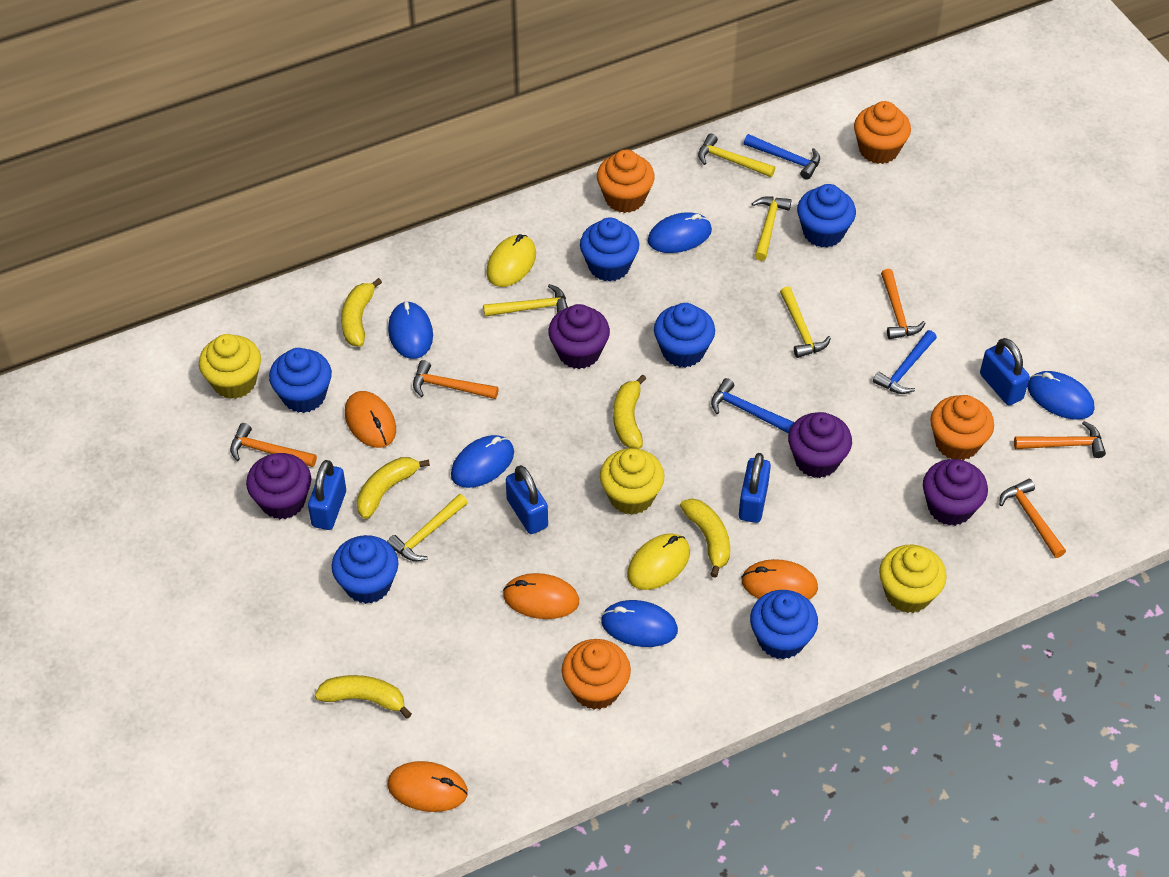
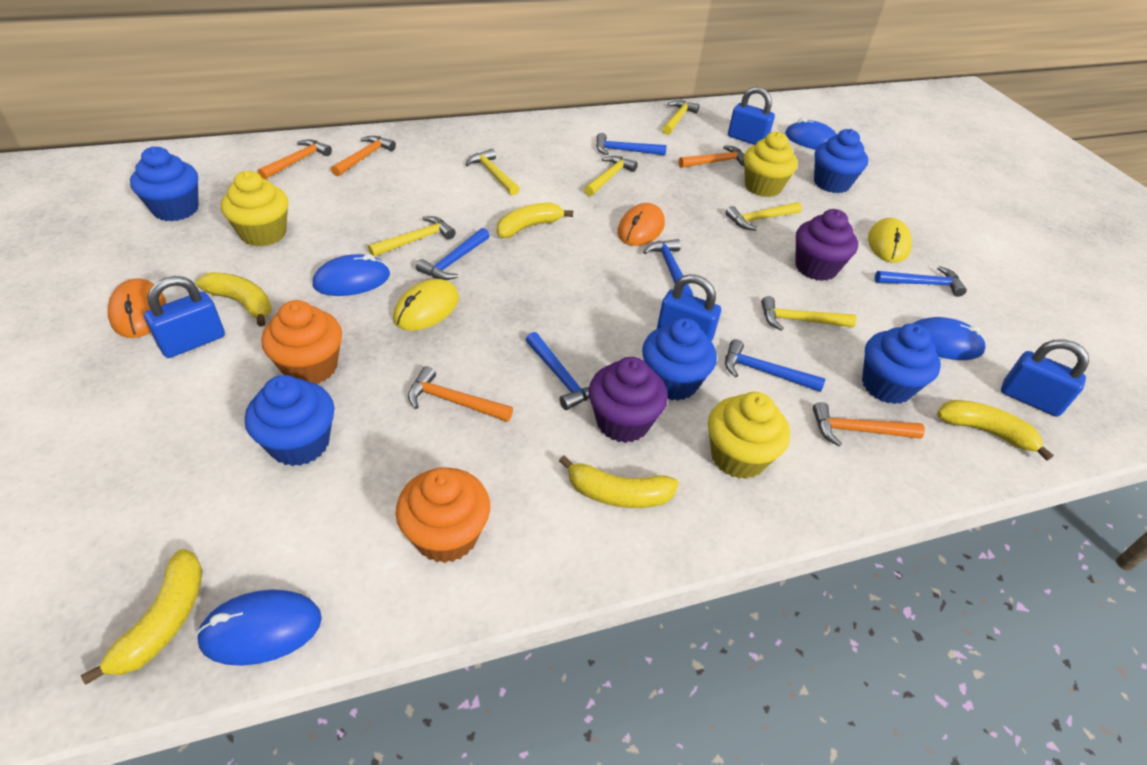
blue cupcake: [269,348,332,413] [332,535,398,604] [580,217,639,282] [654,303,715,368] [750,590,818,660] [797,184,856,248] = 6 -> [130,146,199,221] [245,375,334,466] [642,318,717,401] [814,129,868,193] [862,324,941,404] = 5
blue hammer: [711,378,794,434] [744,134,820,180] [873,330,937,394] = 3 -> [416,228,490,280] [526,332,589,410] [596,133,667,156] [643,239,693,295] [725,339,825,392] [875,266,967,297] = 6
blue mouse: [388,301,433,359] [451,435,514,488] [601,600,678,647] [648,212,712,253] [1027,371,1094,420] = 5 -> [196,589,322,666] [313,254,390,296] [785,118,837,150] [912,317,986,360] = 4
orange cupcake: [562,639,631,710] [597,150,655,213] [854,101,911,164] [930,395,994,460] = 4 -> [261,300,342,384] [396,468,490,563] = 2
orange mouse: [345,391,396,448] [387,761,468,812] [503,573,579,619] [741,559,818,600] = 4 -> [108,279,166,338] [617,203,665,246] = 2
purple cupcake: [246,453,311,519] [548,304,610,369] [788,412,852,478] [923,459,988,526] = 4 -> [589,357,668,443] [795,209,858,281] = 2
yellow hammer: [387,494,468,561] [483,284,568,317] [698,134,775,177] [751,197,792,261] [780,286,831,358] = 5 -> [368,216,456,257] [466,149,519,195] [584,156,638,196] [662,100,700,135] [726,202,802,231] [761,296,857,331] = 6

